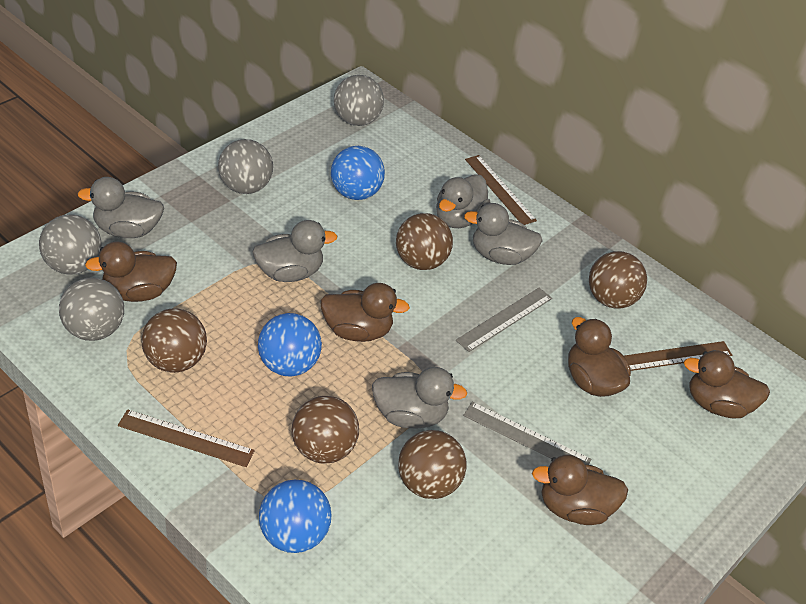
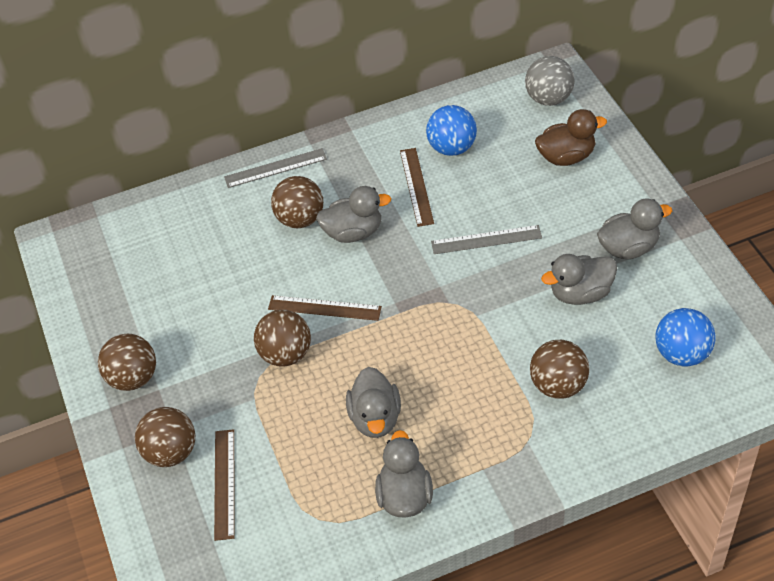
blue ball: [258,313,322,376] [259,480,332,553] [331,146,385,200] = 3 -> [426,105,477,156] [656,308,716,366] = 2
brown duck: [85,242,177,302] [320,283,410,342] [532,455,628,525] [568,317,631,397] [684,350,770,418] = 5 -> [535,109,607,166] = 1
grey ball: [39,215,102,275] [59,277,124,341] [218,139,273,194] [334,75,384,126] = 4 -> [525,56,575,106] = 1

